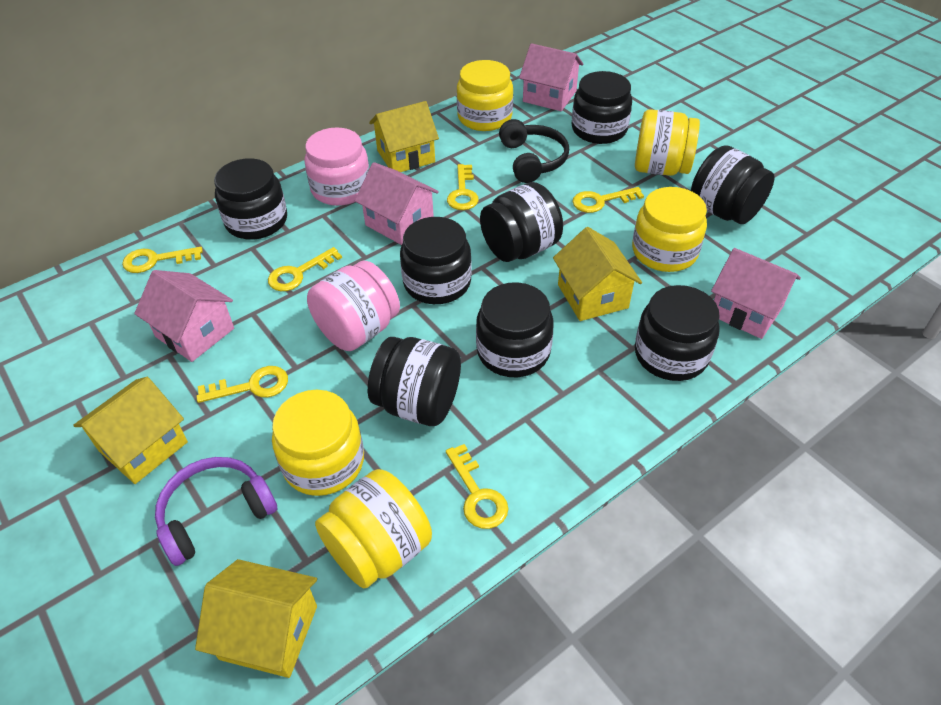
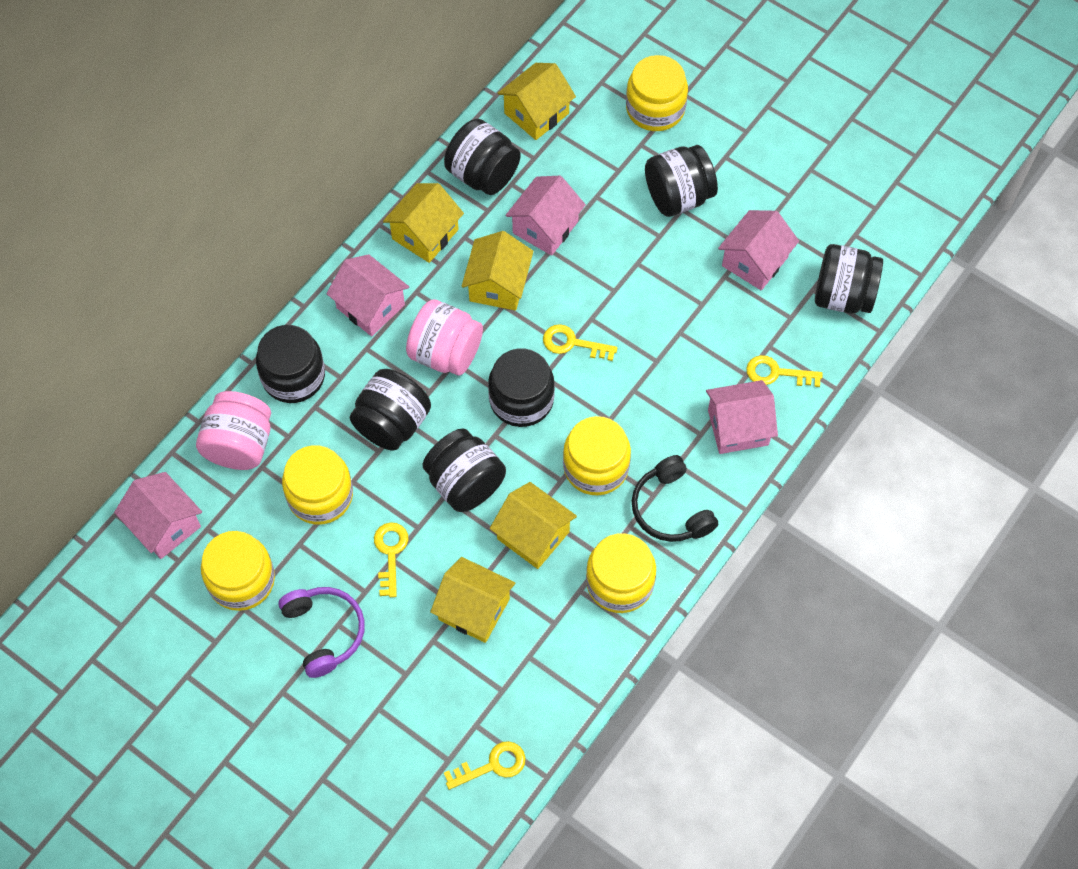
black jar: [214,158,287,240] [368,337,461,426] [400,217,472,304] [476,282,554,377] [480,182,563,262] [572,71,632,144] [635,285,720,381] [691,145,775,224] = 8 -> [256,325,325,403] [350,369,431,451] [423,428,506,512] [444,119,521,195] [488,348,555,427] [645,145,718,217] [815,244,883,314] = 7
pink house: [134,270,234,362] [355,162,439,245] [519,43,583,111] [711,248,801,339] = 4 -> [114,472,202,559] [326,254,409,336] [505,176,586,256] [706,380,778,454] [718,210,799,290] = 5
yellow house: [73,377,188,484] [195,559,317,678] [369,101,439,172] [553,227,642,321] = 4 -> [383,183,464,263] [430,557,515,643] [461,231,534,310] [490,482,577,569] [498,63,576,140] = 5
yellow key: [122,247,203,273] [196,366,288,403] [268,247,342,291] [446,444,508,529] [447,164,479,210] [573,187,644,213] = 6 -> [374,522,408,597] [444,741,526,790] [543,324,617,361] [746,355,823,387] = 4

